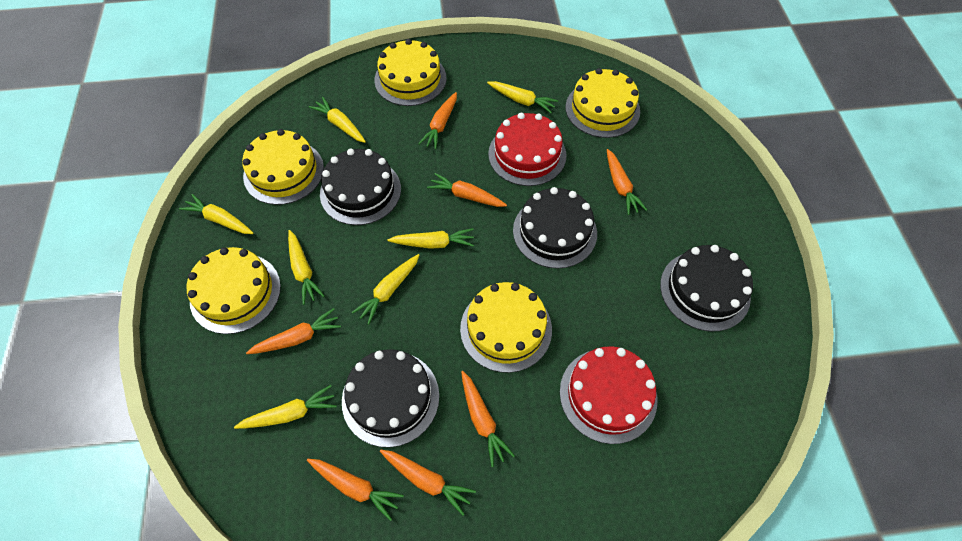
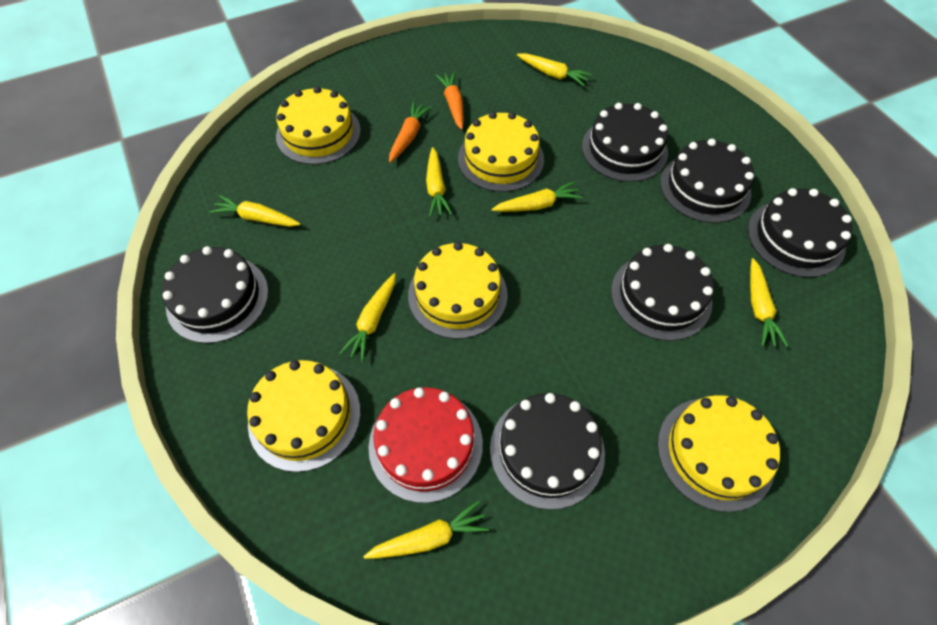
black cake: [320,149,401,225] [342,349,439,447] [513,187,597,268] [660,245,753,332] = 4 -> [162,246,268,343] [490,393,605,510] [582,103,668,182] [611,244,714,341] [660,139,754,223] [748,188,853,277] = 6
orange carrot: [246,308,341,354] [307,459,404,521] [380,450,476,515] [418,92,457,149] [427,173,507,207] [461,371,515,467] [607,149,647,215] = 7 -> [389,102,432,163] [435,72,464,130] = 2
red cake: [488,113,566,186] [560,346,657,444] = 2 -> [368,387,483,503] = 1

